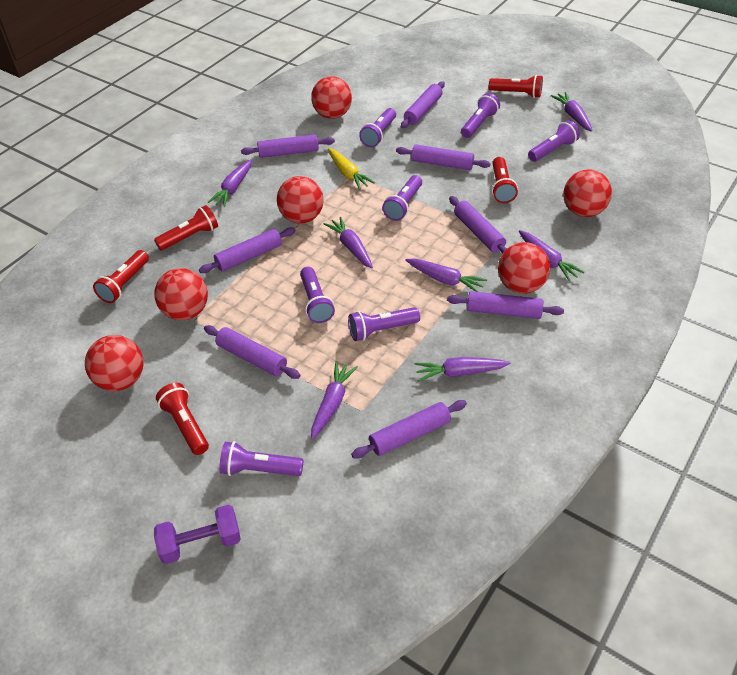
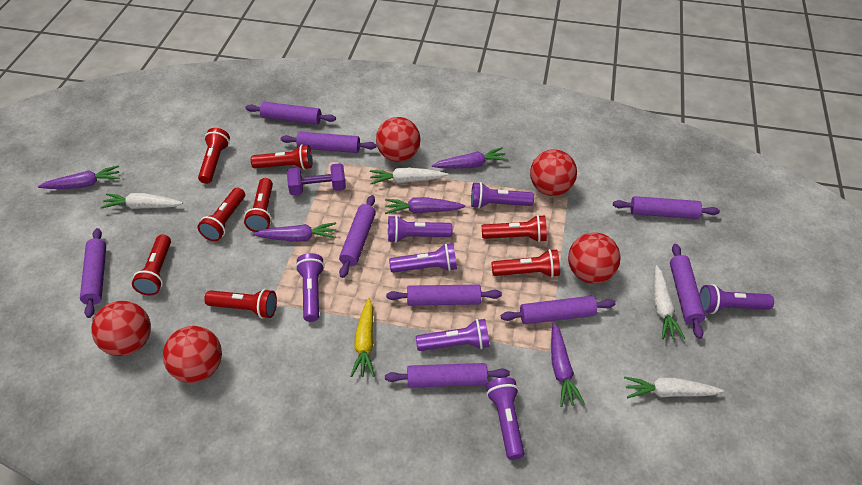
purple carrot: [208,159,252,207] [311,361,358,439] [324,217,373,268] [405,259,487,292] [415,357,510,382] [519,230,585,282] [551,92,593,132] = 7 -> [38,165,120,189] [253,222,336,242] [385,197,465,214] [432,147,508,169] [551,323,585,407] = 5
purple rolling pin: [199,227,296,273] [204,325,300,379] [241,134,335,158] [351,400,467,458] [396,144,491,170] [401,81,445,128] [447,291,564,319] [449,196,507,254] = 8 -> [80,228,106,318] [246,102,336,125] [281,132,376,153] [339,195,376,278] [385,363,510,388] [386,284,502,306] [501,296,616,324] [613,196,720,219] [670,244,705,339] = 9
red ball: [85,335,144,391] [154,268,208,320] [277,176,324,224] [311,76,352,119] [498,242,550,294] [563,169,612,217] = 6 -> [91,301,151,356] [163,326,222,383] [376,117,421,162] [530,149,577,196] [568,233,621,284] = 5
red flashlight: [93,250,149,303] [154,205,218,250] [156,383,209,455] [489,75,543,98] [492,157,518,203] = 5 -> [132,235,171,295] [198,128,230,184] [198,187,245,241] [204,289,277,319] [244,178,273,232] [251,144,313,170] [482,215,547,242] [491,249,560,278] = 8
white carrot: none = 0 -> [101,193,183,209] [370,167,448,184] [624,376,724,398] [654,265,685,339] = 4

